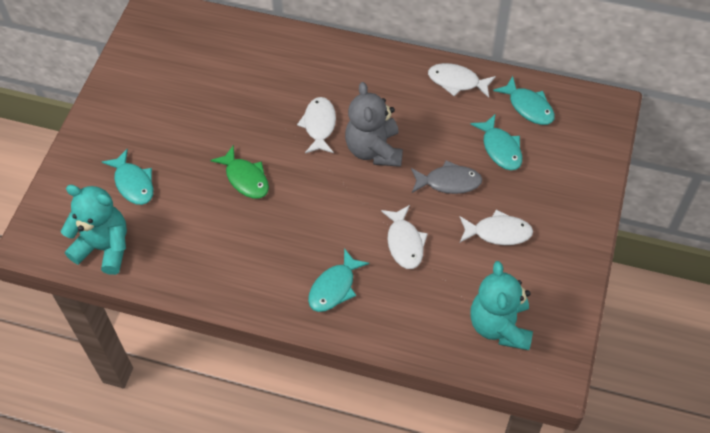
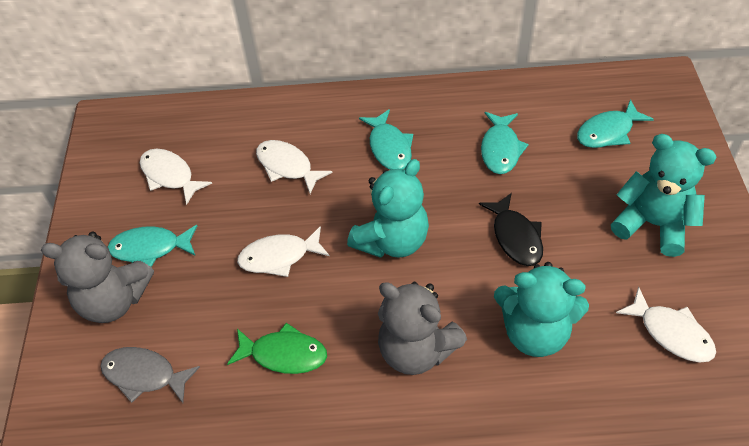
black fish: none = 0 -> [479,193,543,266] = 1
grey teddy bear: [345,82,403,167] = 1 -> [41,232,154,323] [378,282,467,375] = 2
turquoise teddy bear: [61,185,127,275] [470,261,533,350] = 2 -> [347,159,429,258] [494,262,589,357] [611,134,717,257] = 3

